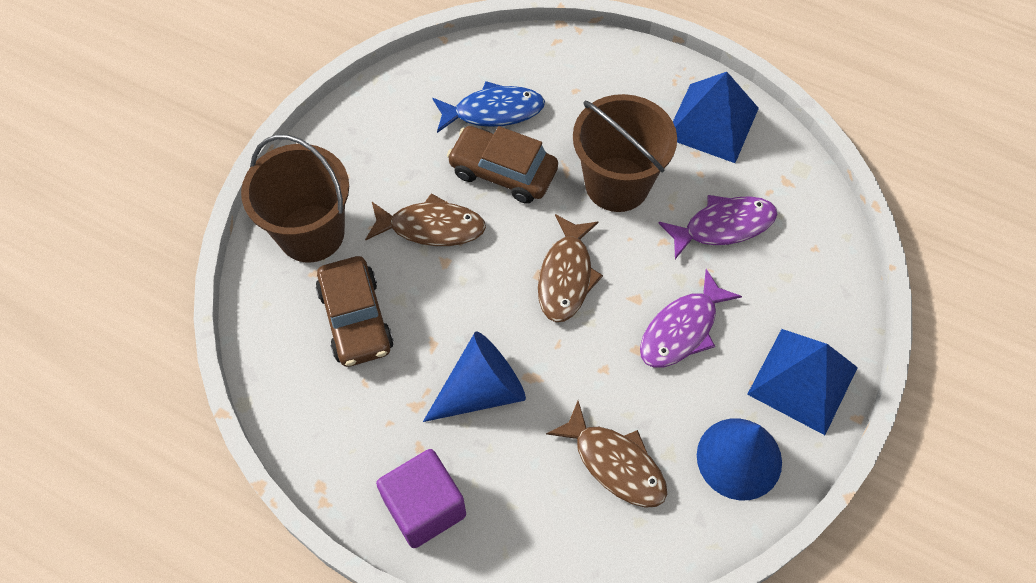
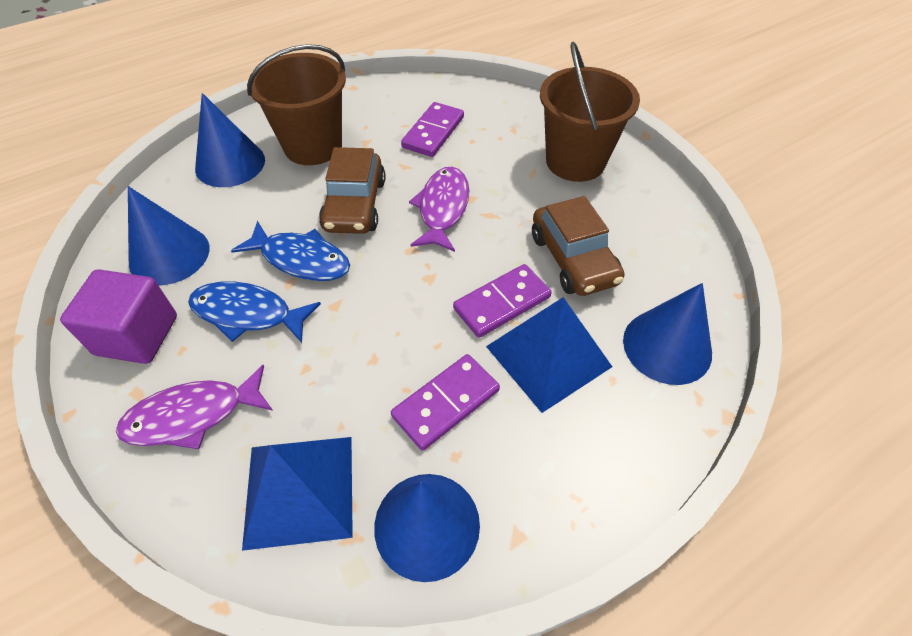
blue cone: [423,331,526,422] [697,418,782,500] = 2 -> [128,186,209,285] [195,93,265,187] [374,474,480,582] [623,283,712,385] = 4
blue fish: [432,81,545,133] = 1 -> [188,281,321,343] [231,221,350,281] = 2
brown fish: [365,193,486,246] [538,214,603,322] [546,401,667,508] = 3 -> none = 0
purple domino: none = 0 -> [391,354,500,451] [401,102,464,157] [453,264,552,338] = 3

